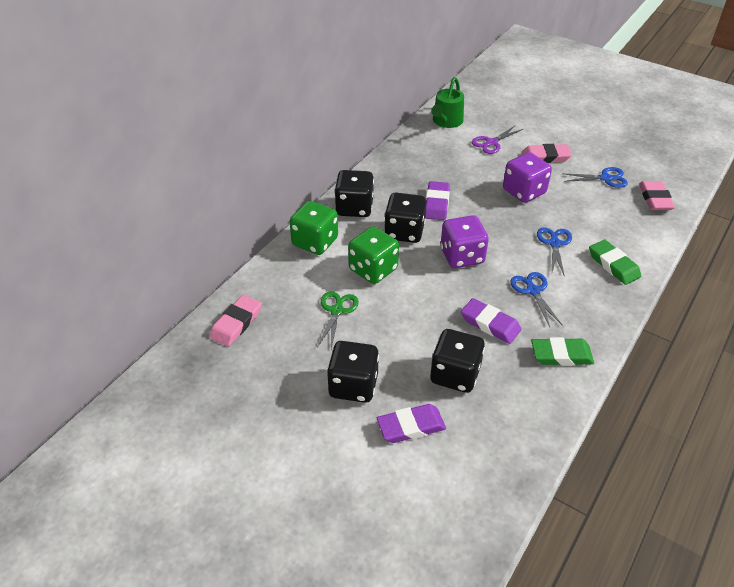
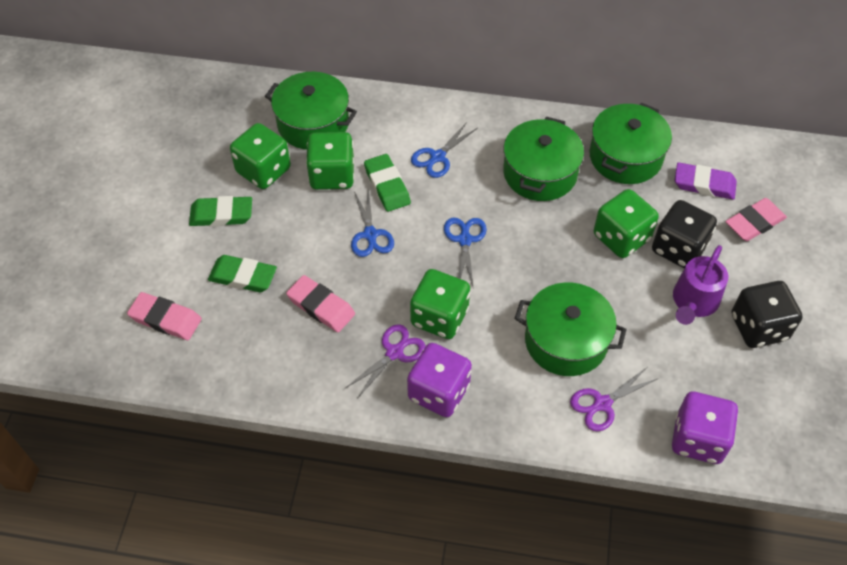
black dice: [327,341,379,403] [334,170,374,217] [384,193,426,243] [430,329,485,393] = 4 -> [652,200,717,268] [732,281,803,348] = 2
green dice: [290,201,338,255] [348,226,399,284] = 2 -> [230,123,291,189] [306,132,354,190] [410,269,470,339] [594,189,659,258] = 4
green eraser: [531,337,594,366] [589,239,641,285] = 2 -> [189,196,252,226] [208,255,277,292] [364,154,411,212] = 3
green pot: none = 0 -> [265,72,357,150] [503,117,584,201] [514,282,627,376] [589,103,672,184] = 4
green scissors: [317,291,359,349] = 1 -> none = 0
green watering can: [431,77,464,128] = 1 -> none = 0
purple eraser: [377,404,446,443] [425,181,450,220] [461,298,521,344] = 3 -> [675,162,737,200] = 1
purple scissors: [472,125,523,154] = 1 -> [345,324,426,399] [570,368,659,431] = 2
purple watering can: none = 0 -> [673,245,728,325] = 1

